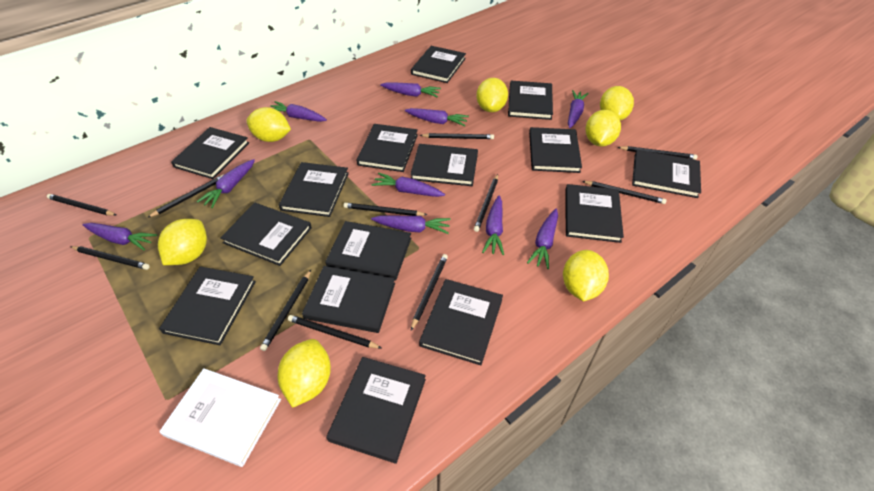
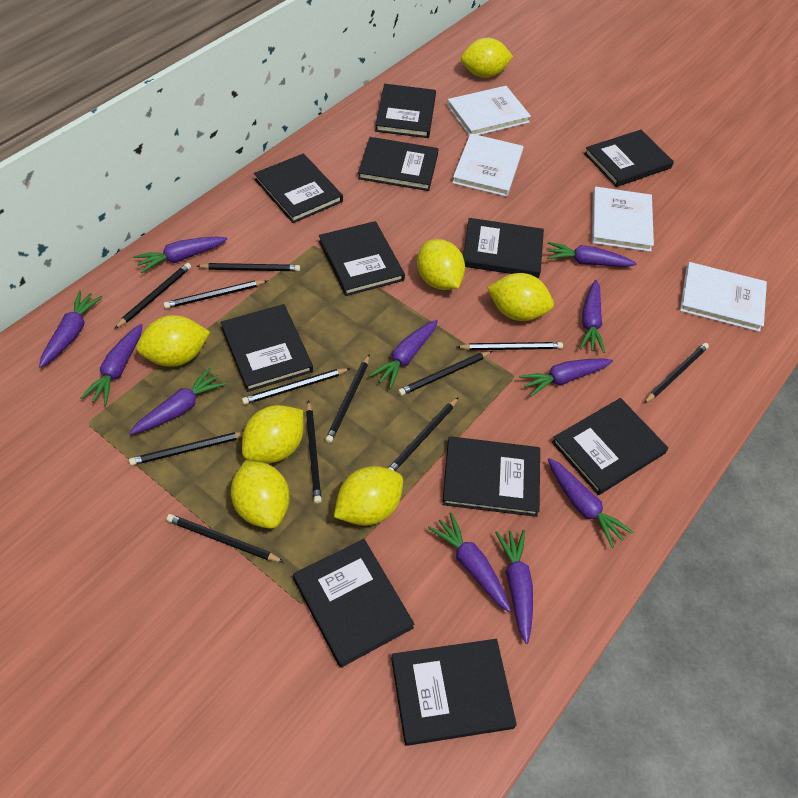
black book: [159,266,256,345] [171,127,249,179] [220,203,312,266] [279,162,349,217] [302,266,395,333] [325,221,411,281] [326,357,426,464] [357,124,418,172] [410,144,478,186] [411,46,466,83] [419,279,503,365] [508,81,553,120] [529,127,582,173] [565,184,624,243] [632,150,701,198] = 15 -> [220,304,313,392] [254,154,343,223] [293,539,414,668] [319,221,405,296] [358,137,439,191] [375,84,436,138] [391,639,517,746] [442,436,540,517] [463,218,544,278] [552,398,668,495] [584,130,674,187] = 11
black pencil: [47,194,116,216] [71,246,150,270] [147,175,223,218] [260,270,311,351] [288,315,381,348] [344,203,427,216] [411,254,448,330] [420,133,494,139] [474,174,498,232] [582,181,667,204] [618,146,698,160] = 11 -> [114,263,191,329] [129,432,244,466] [163,280,267,309] [166,514,284,562] [197,263,300,271] [242,368,351,405] [306,400,322,504] [325,354,370,443] [387,397,459,471] [398,351,492,396] [457,342,563,350] [644,343,709,403] = 12
purple carrot: [83,223,157,251] [197,159,255,208] [270,101,327,122] [371,216,451,234] [372,173,445,197] [380,82,441,98] [405,108,469,126] [482,196,504,255] [527,209,558,269] [568,90,589,128] = 10 -> [39,290,103,368] [81,324,142,406] [129,367,226,435] [134,237,227,273] [369,320,438,389] [428,512,511,612] [495,530,533,644] [519,358,613,397] [547,242,637,267] [548,458,633,548] [579,280,605,353] = 11
white book: [159,368,281,467] = 1 -> [447,86,531,136] [452,133,523,197] [592,187,654,252] [680,262,767,332] = 4

